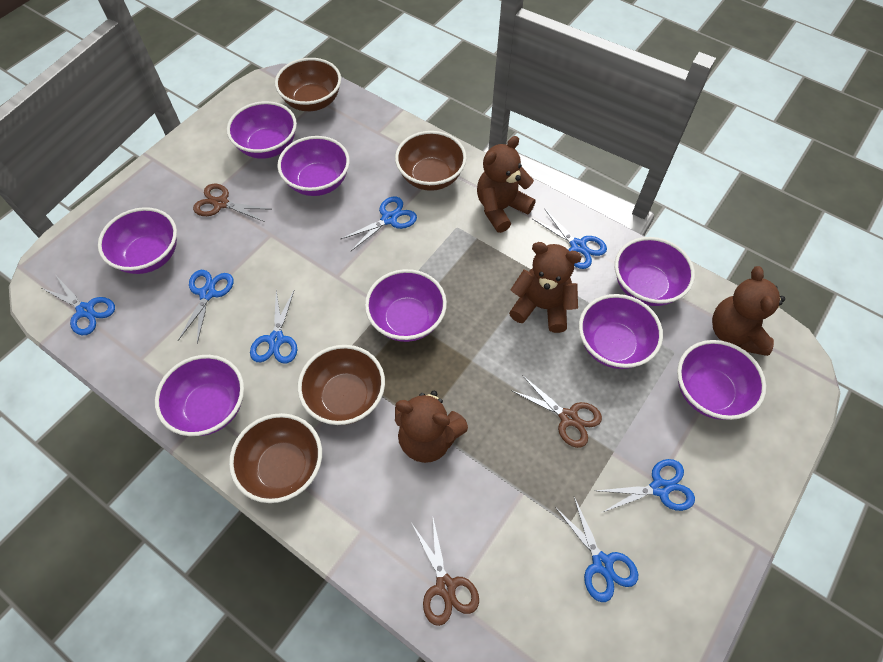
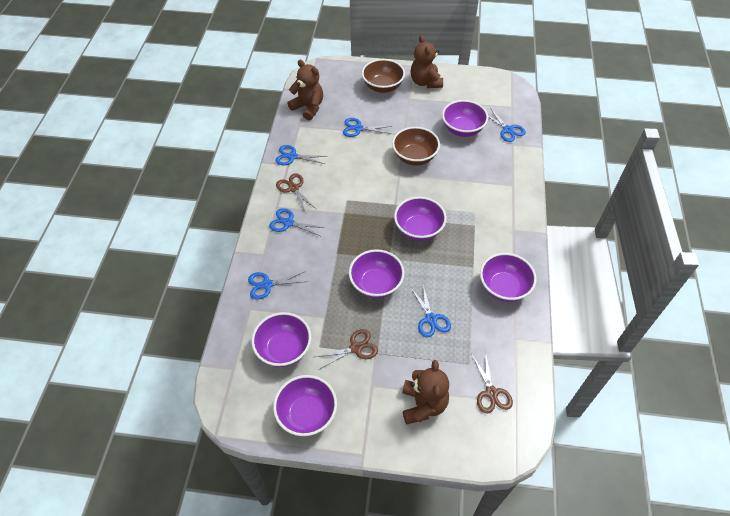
blue scissors: [42,276,115,335] [178,270,234,344] [250,289,297,363] [341,197,417,251] [533,209,607,269] [555,497,638,602] [596,459,695,513] = 7 -> [248,271,307,300] [269,208,326,236] [275,145,326,165] [343,118,392,137] [410,285,451,337] [488,108,526,142] = 6
brown bowl: [229,413,322,503] [275,58,341,111] [298,345,385,425] [395,131,467,191] = 4 -> [362,59,405,93] [392,127,440,166] = 2
brown teddy bear: [395,391,468,463] [477,136,536,233] [509,242,582,333] [712,266,785,356] = 4 -> [287,60,323,120] [402,360,449,425] [410,35,443,88] = 3
purple bowl: [98,207,177,274] [155,355,244,436] [227,101,297,159] [277,136,350,196] [365,269,447,342] [579,294,663,369] [615,237,695,306] [677,340,766,420] = 8 -> [252,312,311,367] [273,375,337,436] [349,249,405,298] [394,197,447,241] [442,100,489,137] [480,253,537,302] = 6

